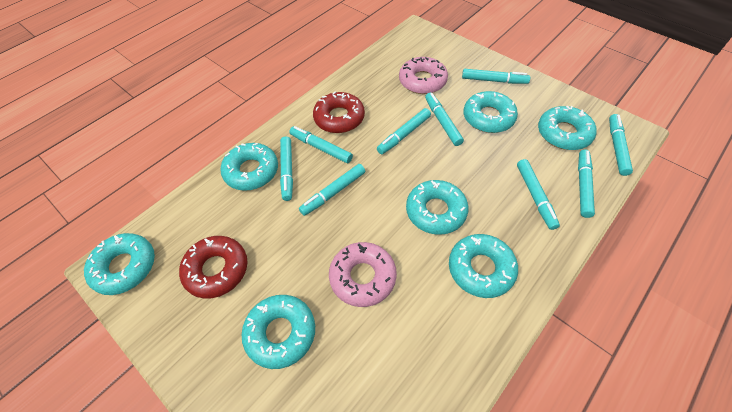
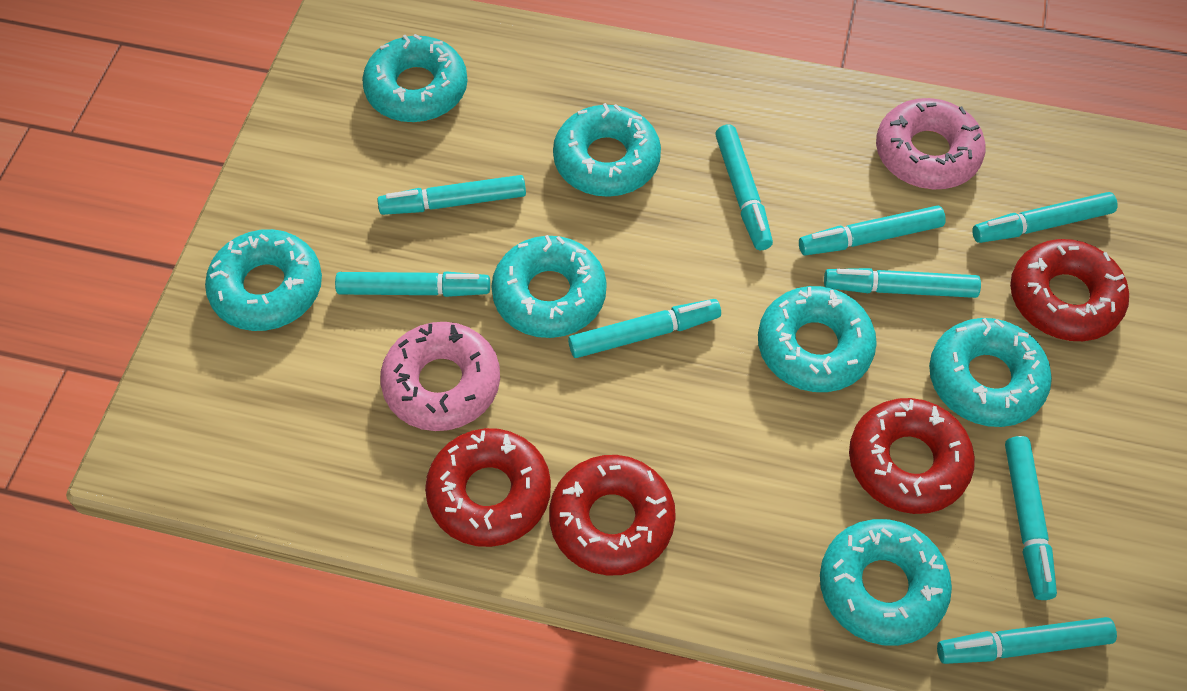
red donut: [179,236,248,299] [313,91,365,133] = 2 -> [425,428,551,547] [549,455,676,576] [849,398,975,514] [1010,239,1129,341] = 4

